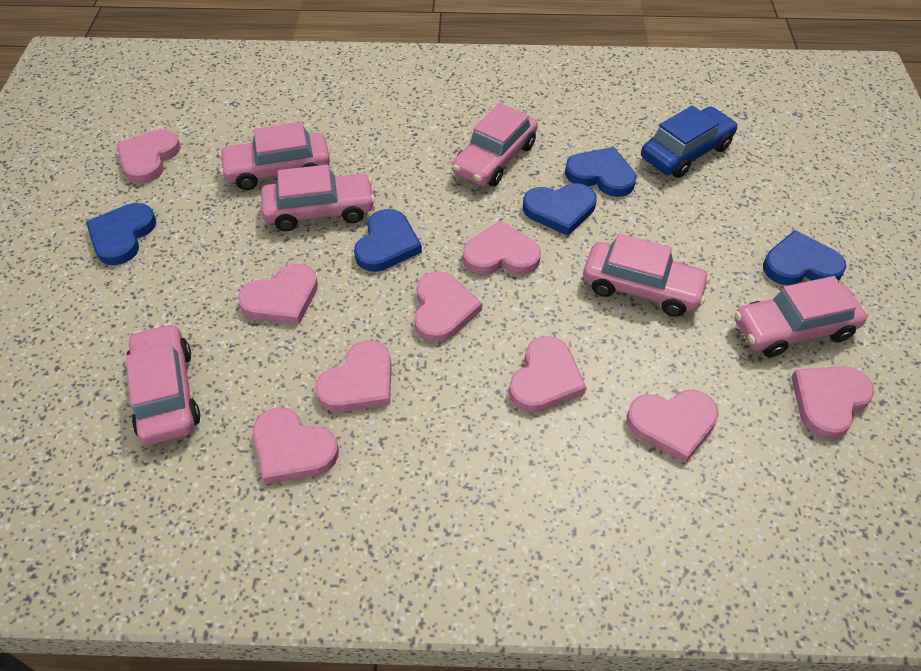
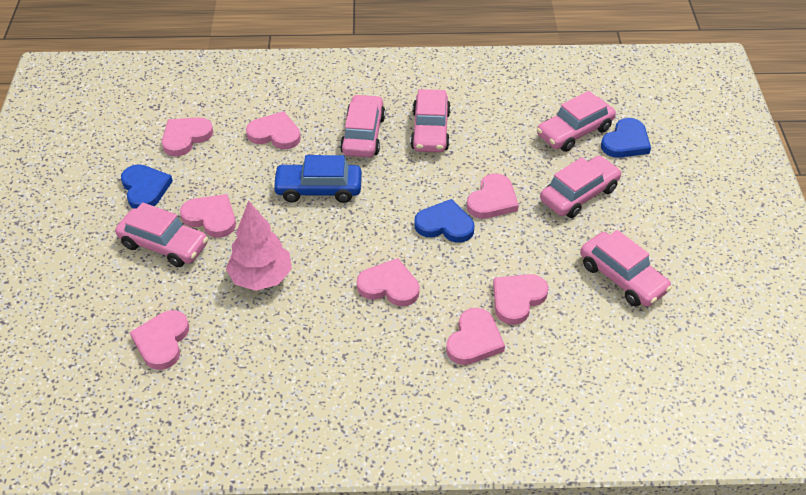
blue heart: [86,203,156,265] [354,209,422,272] [523,183,597,236] [565,147,636,197] [763,230,846,285] = 5 -> [121,164,173,209] [414,199,474,243] [601,118,651,158] = 3
pink heart: [116,129,181,184] [238,264,318,325] [253,407,339,484] [315,340,392,412] [414,271,482,343] [463,221,541,275] [509,336,586,412] [627,390,719,463] [791,366,875,439] = 9 -> [130,310,189,370] [162,117,214,156] [180,194,236,238] [246,111,301,149] [357,258,419,306] [446,308,505,365] [467,174,519,219] [493,274,548,325] = 8
pink tree: none = 0 -> [226,201,292,291] = 1

